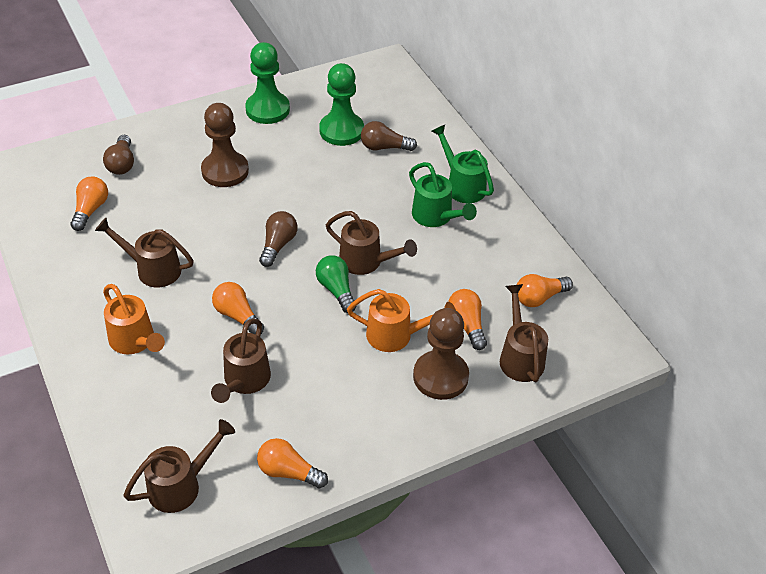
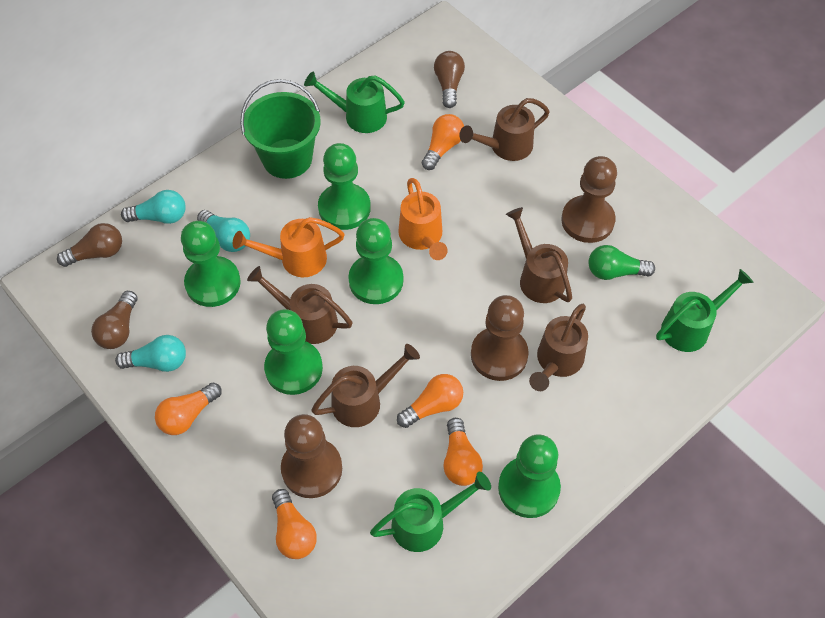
brown pawn: [201,103,249,187] [413,308,469,400] = 2 -> [281,414,342,498] [471,295,529,381] [561,156,617,243] = 3
green bucket: none = 0 -> [240,79,321,179] = 1
green pawn: [245,42,290,124] [319,63,364,146] = 2 -> [181,221,241,307] [264,309,323,395] [318,143,371,230] [348,218,403,304] [498,434,561,518] = 5
green watering can: [409,162,477,227] [431,125,494,203] = 2 -> [304,72,405,133] [370,471,491,552] [656,269,754,352] = 3
turquoise light bulb: none = 0 -> [115,335,186,372] [121,190,186,224] [197,210,250,252] = 3

